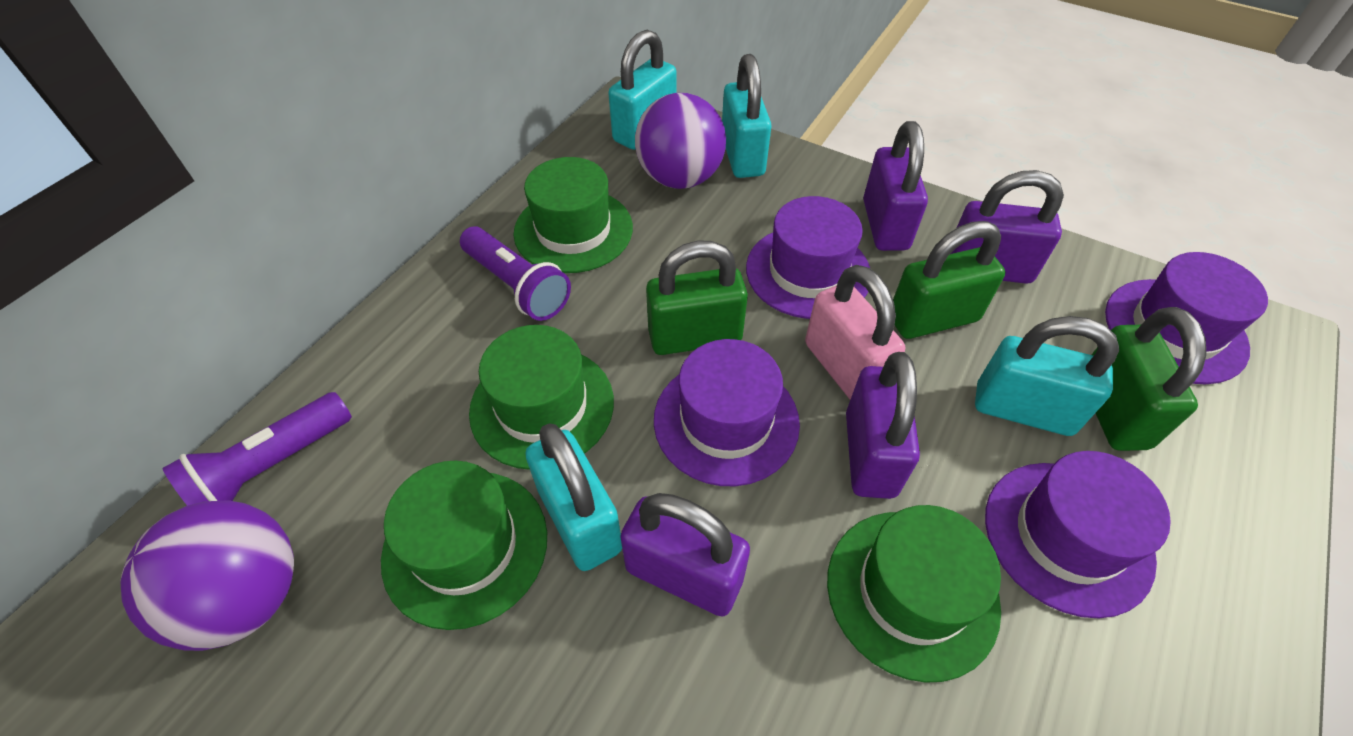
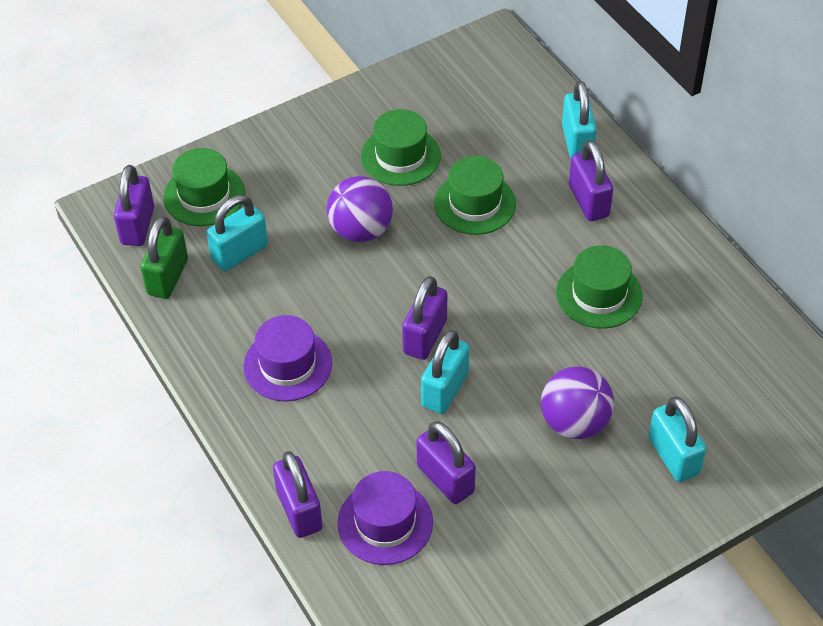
green padlock: [646,241,748,355] [893,221,1005,339] [1091,307,1207,451] = 3 -> [140,216,188,299] = 1
pink padlock: [805,265,905,399] = 1 -> none = 0
purple flashlight: [162,392,352,506] [460,226,571,321] = 2 -> none = 0
purple hat: [654,339,800,486] [746,196,870,319] [985,451,1171,618] [1105,252,1268,384] = 4 -> [243,315,332,401] [337,471,433,565] = 2
purple padlock: [620,493,750,617] [846,352,920,499] [863,121,928,251] [950,170,1064,284] = 4 -> [114,165,154,246] [273,451,323,538] [402,276,447,360] [416,421,476,504] [569,140,613,221] = 5

